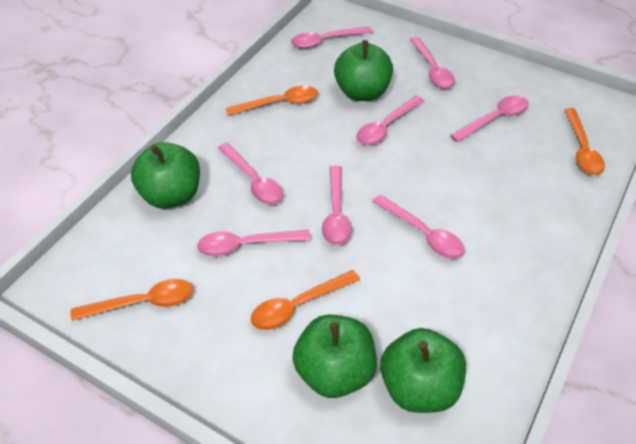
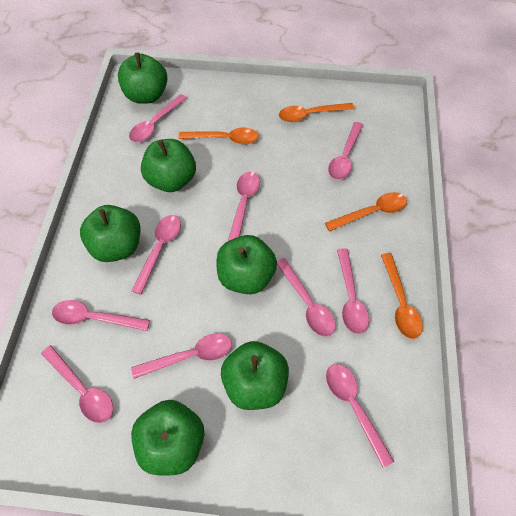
green apple: [131,142,200,209] [292,314,377,398] [334,40,393,101] [380,328,466,413] = 4 -> [80,205,140,262] [118,52,167,104] [131,400,205,475] [141,139,196,192] [216,235,277,295] [221,341,289,410] = 6
pink spoon: [197,230,311,256] [218,143,283,204] [291,26,373,48] [322,166,352,245] [356,96,424,145] [372,195,465,259] [410,37,455,89] [450,95,529,142] = 8 -> [41,345,113,423] [52,300,150,331] [129,94,187,142] [131,215,181,295] [131,333,232,379] [228,172,260,241] [277,258,336,337] [326,364,394,468] [328,122,363,180] [337,248,369,334] = 10

